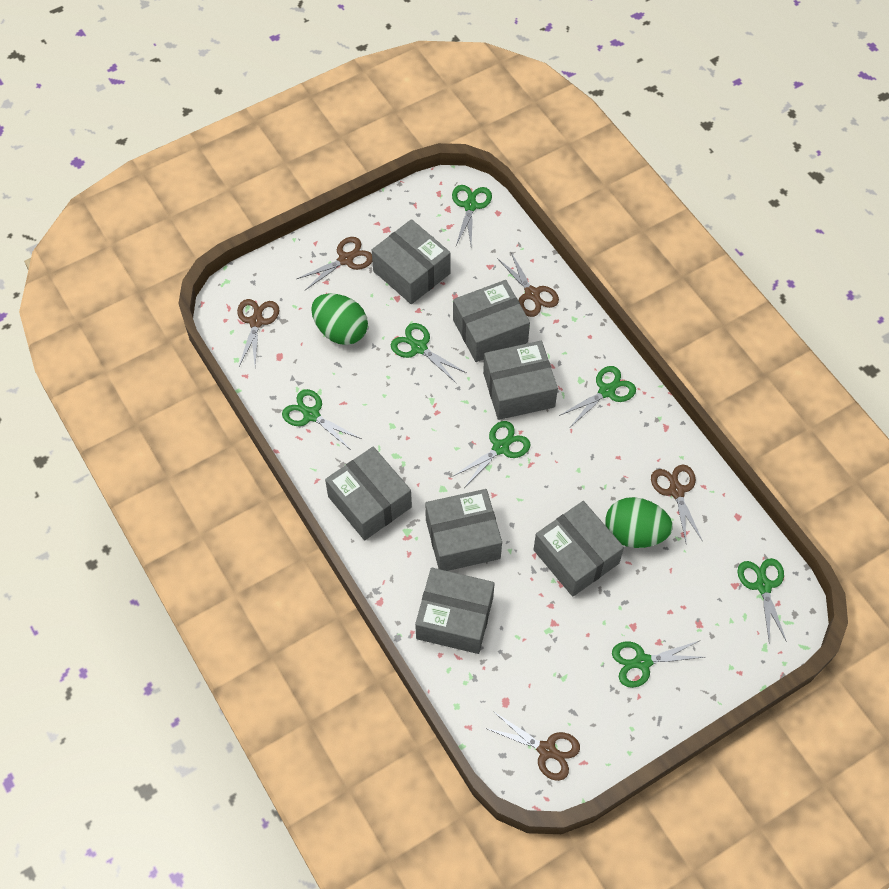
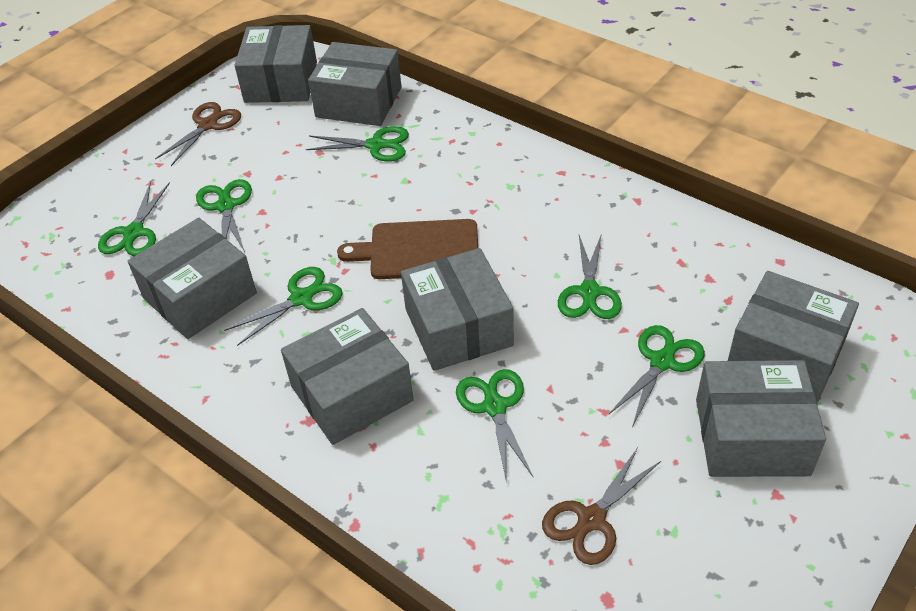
brown cutting board: none = 0 -> [337,219,478,279] = 1
brown scissors: [237,299,279,366] [297,237,372,290] [485,711,580,781] [497,252,559,317] [651,465,703,542] = 5 -> [155,102,241,166] [542,447,661,565] = 2
green egg: [311,293,368,345] [605,497,673,548] = 2 -> none = 0

